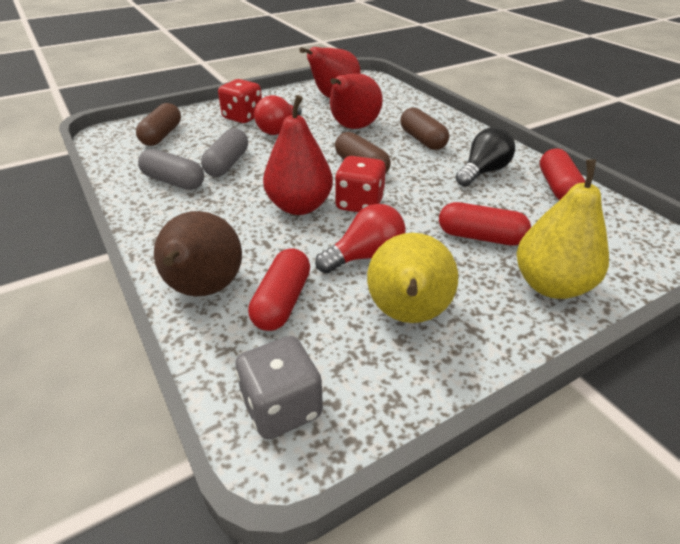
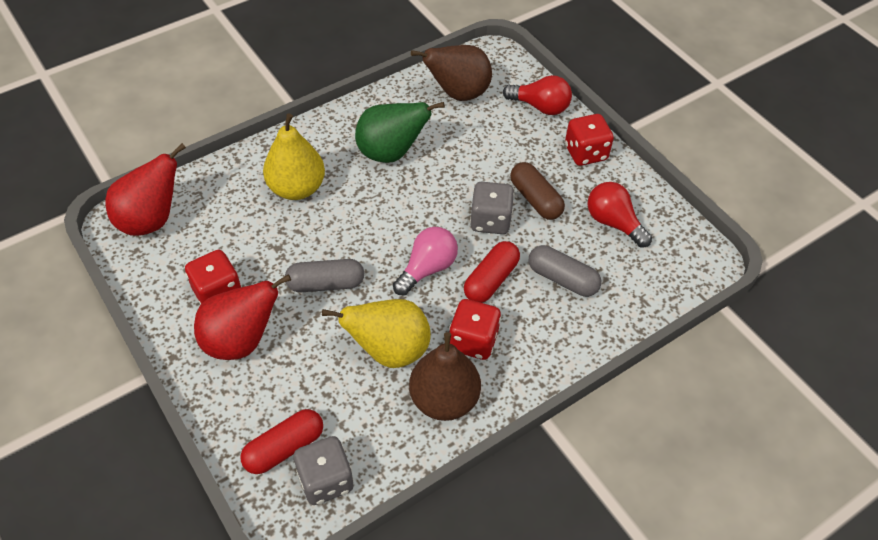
black light bulb: [456,127,515,187] = 1 -> none = 0
brown capsule: [136,103,181,146] [335,132,391,174] [400,108,449,150] = 3 -> [510,162,565,220] = 1
brown pear: [154,211,242,296] = 1 -> [409,332,481,421] [411,45,492,101] = 2
green pear: none = 0 -> [355,102,445,163] = 1
grey dice: [235,336,323,439] = 1 -> [294,436,354,505] [470,182,514,234] = 2
pink light bulb: none = 0 -> [393,227,458,295] = 1
red capsule: [248,248,310,331] [439,202,531,246] [540,148,585,200] = 3 -> [240,409,323,474] [464,241,520,303] = 2
red dice: [218,79,262,123] [335,156,386,212] = 2 -> [185,250,242,305] [449,299,501,360] [565,114,614,166] = 3
red pear: [263,95,333,215] [299,47,361,98] [330,73,383,129] = 3 -> [105,143,186,236] [194,274,291,360] = 2

